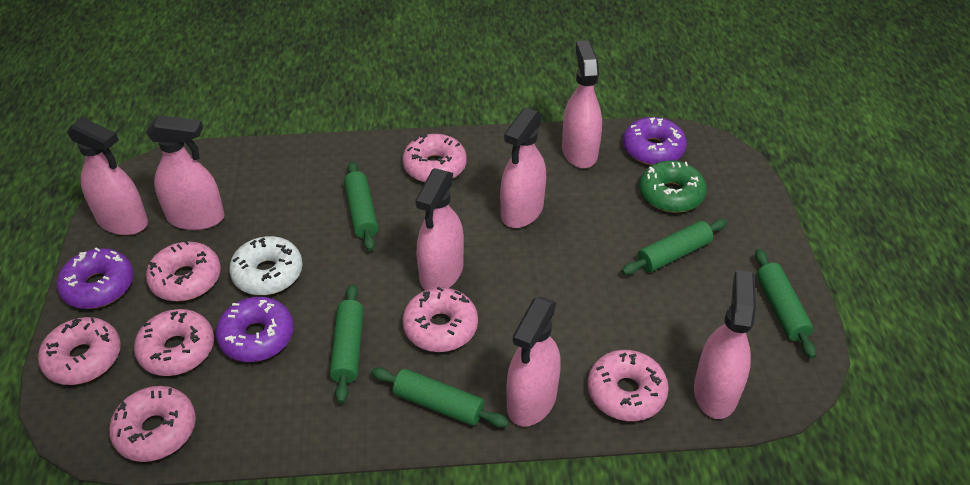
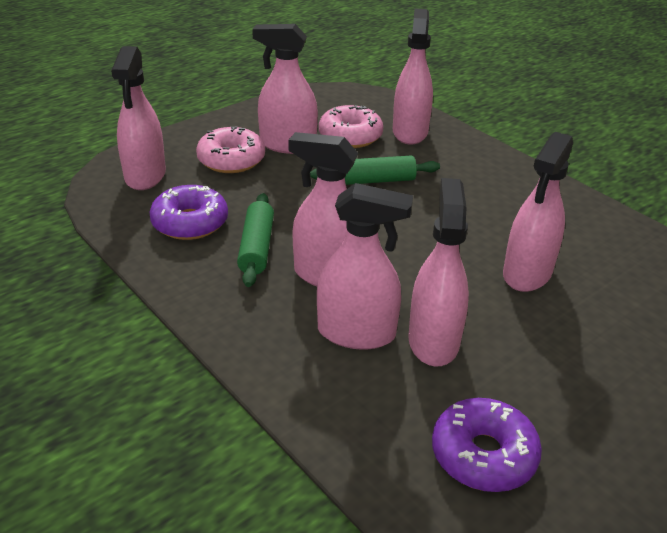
green donut: [639,160,707,213] = 1 -> none = 0
green rolling pin: [330,284,364,403] [344,161,378,251] [371,367,509,428] [621,219,727,275] [755,249,816,358] = 5 -> [237,193,274,287] [310,155,440,185] = 2
pink donut: [38,317,121,385] [109,386,196,462] [134,309,214,376] [146,240,221,301] [402,133,467,182] [403,287,478,352] [588,350,669,421] = 7 -> [196,127,265,173] [319,105,383,148] = 2
purple donut: [57,247,134,309] [216,297,294,362] [623,117,687,165] = 3 -> [150,185,228,240] [432,398,542,492] = 2
white donut: [229,236,303,295] = 1 -> none = 0

